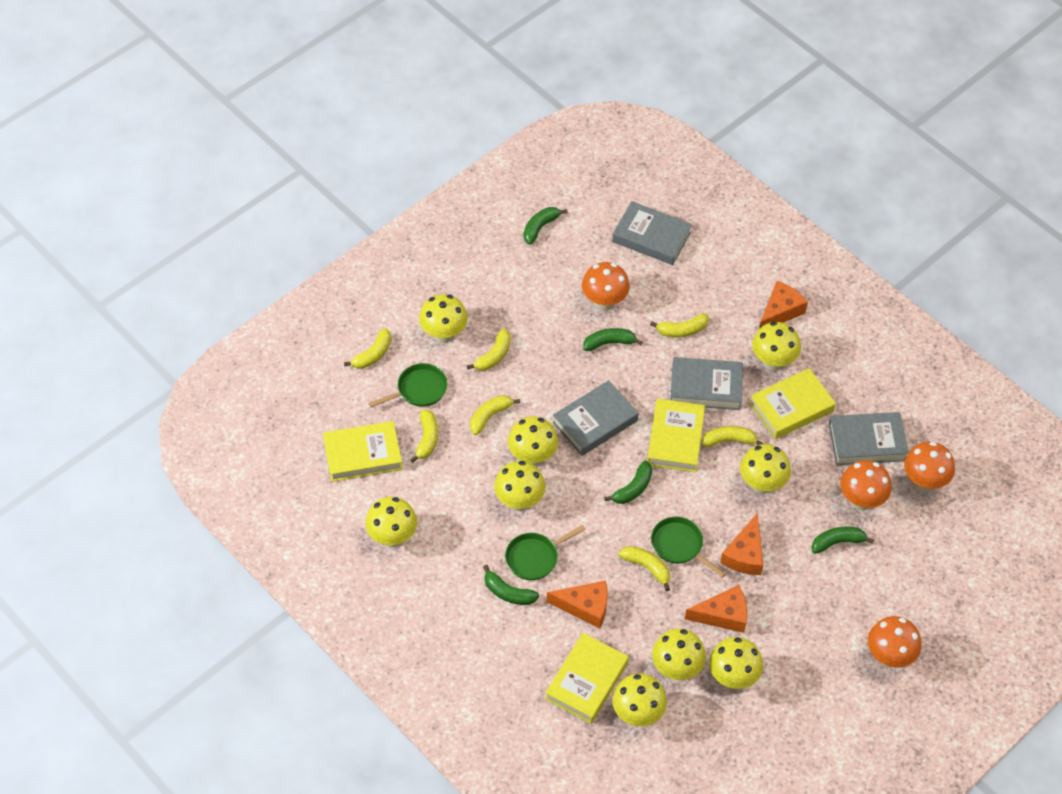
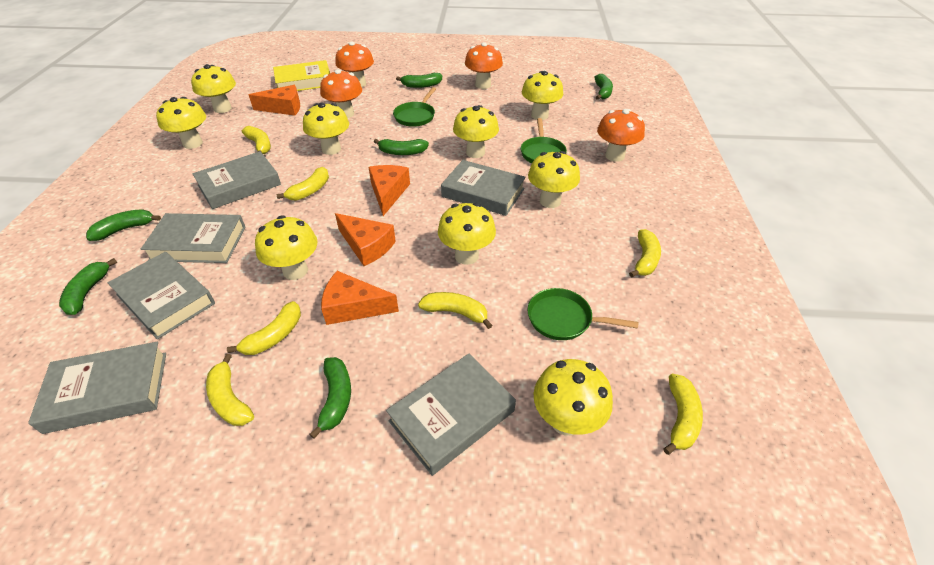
green banana: [483,565,539,605] [524,207,568,244] [583,328,643,351] [604,461,652,504] [812,526,874,554] = 5 -> [59,258,117,315] [86,210,161,241] [309,357,351,439] [374,139,429,155] [396,73,442,88] [594,74,613,100] = 6
grey book: [553,380,638,456] [612,201,692,265] [671,357,743,410] [829,412,909,465] = 4 -> [28,342,166,434] [108,252,215,339] [141,213,246,263] [193,151,281,209] [386,354,516,476] [441,160,526,216] = 6
yellow book: [323,421,402,482] [545,633,629,724] [647,398,705,472] [749,368,836,439] = 4 -> [273,60,330,91] = 1

